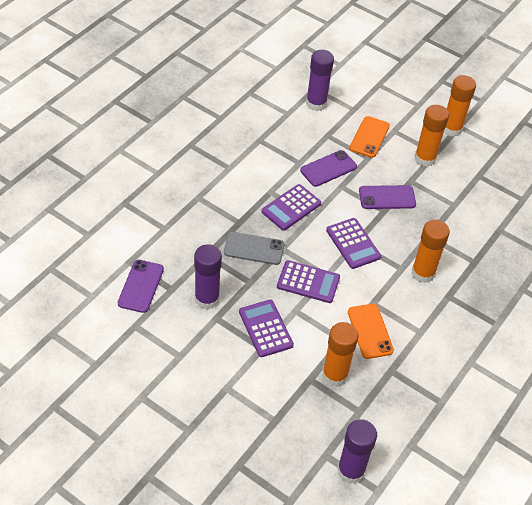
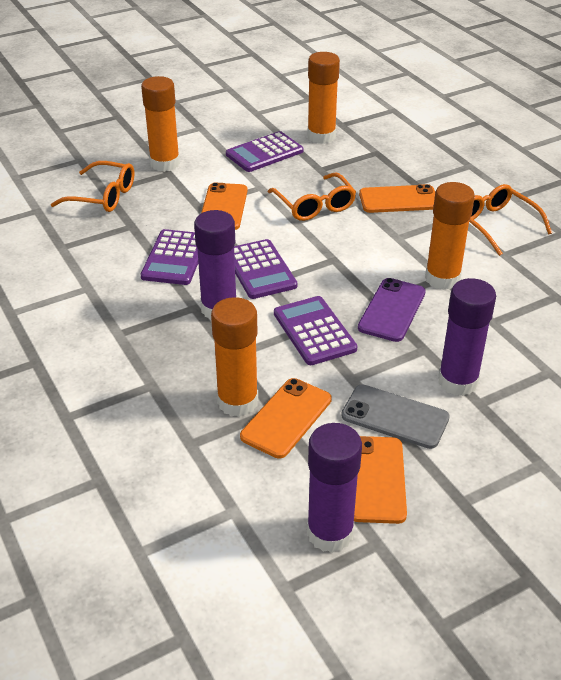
orange glasses: none = 0 -> [51,161,135,212] [268,172,356,221] [469,184,552,256] = 3
orange phone: [348,304,394,359] [349,116,390,158] = 2 -> [201,183,248,230] [240,378,332,459] [354,436,407,524] [359,184,435,213] = 4
purple phone: [118,260,164,313] [300,150,357,187] [359,185,416,209] = 3 -> [358,278,426,342] = 1

